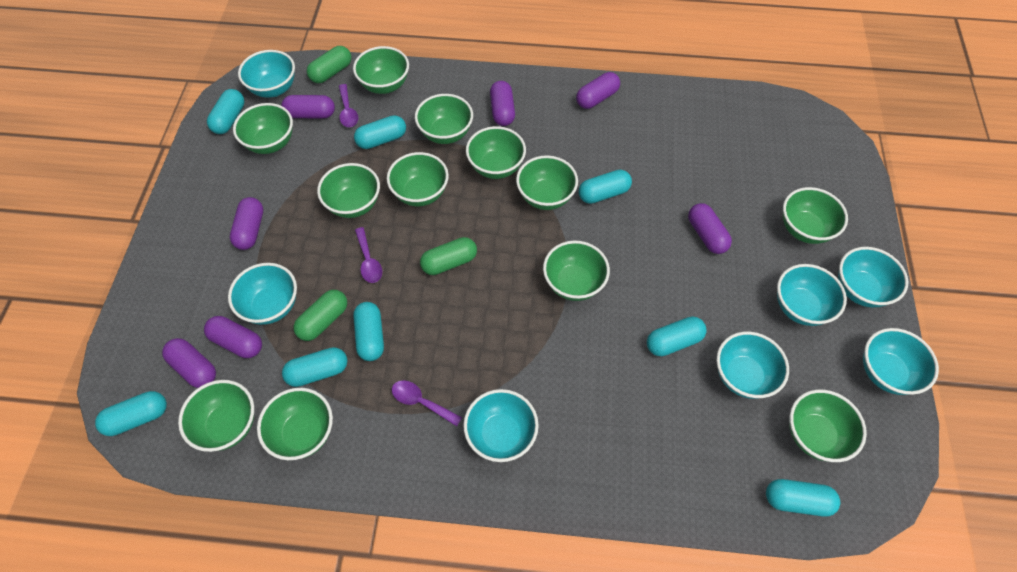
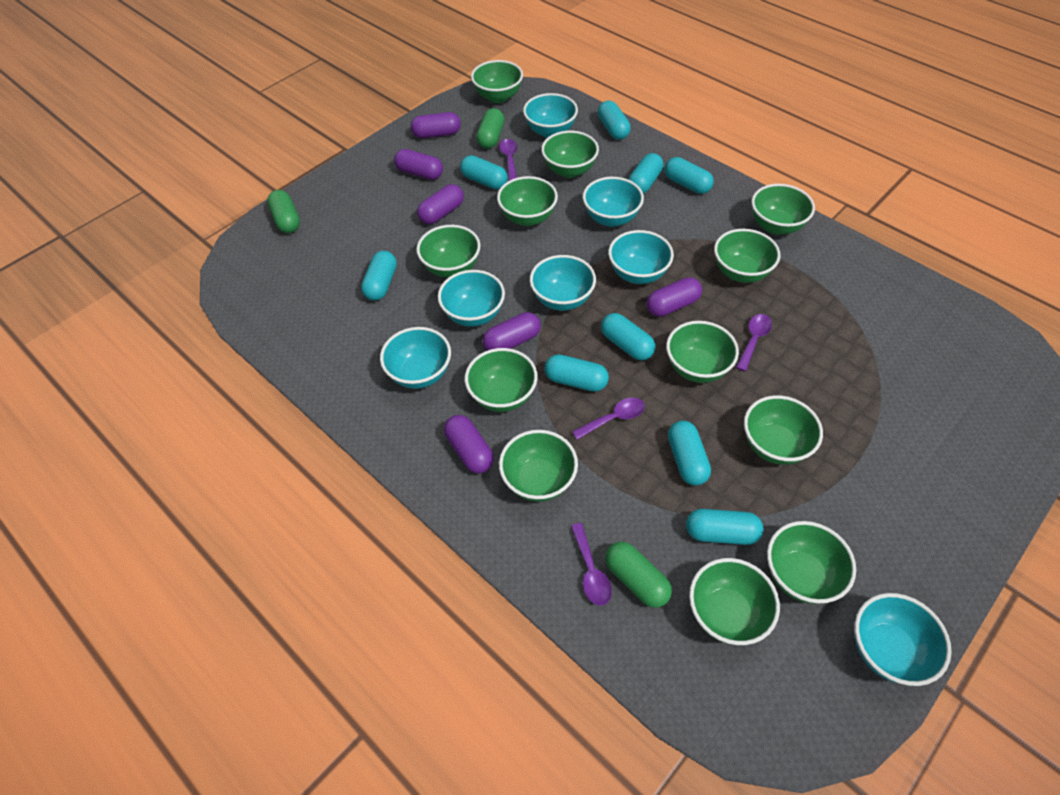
purple capsule: [162,338,216,388] [204,316,262,358] [230,197,263,250] [281,95,335,118] [490,81,515,126] [576,72,620,109] [688,203,732,254] = 7 -> [394,149,443,180] [411,112,461,138] [417,184,464,224] [444,415,494,473] [483,312,541,351] [646,277,702,317] = 6
purple spoon: [339,84,358,127] [355,227,382,283] [392,380,462,426] = 3 -> [499,139,517,181] [571,523,612,606] [572,397,645,440] [736,314,772,371] = 4
turquoise capsule: [95,391,167,436] [207,89,244,134] [282,347,347,387] [353,302,384,361] [354,115,406,149] [579,170,632,204] [647,317,707,356] [766,479,840,516] = 8 -> [361,251,397,301] [460,155,508,189] [544,354,609,392] [598,101,631,140] [601,313,655,360] [628,153,663,194] [664,157,714,194] [668,421,711,486] [686,509,763,545] = 9

